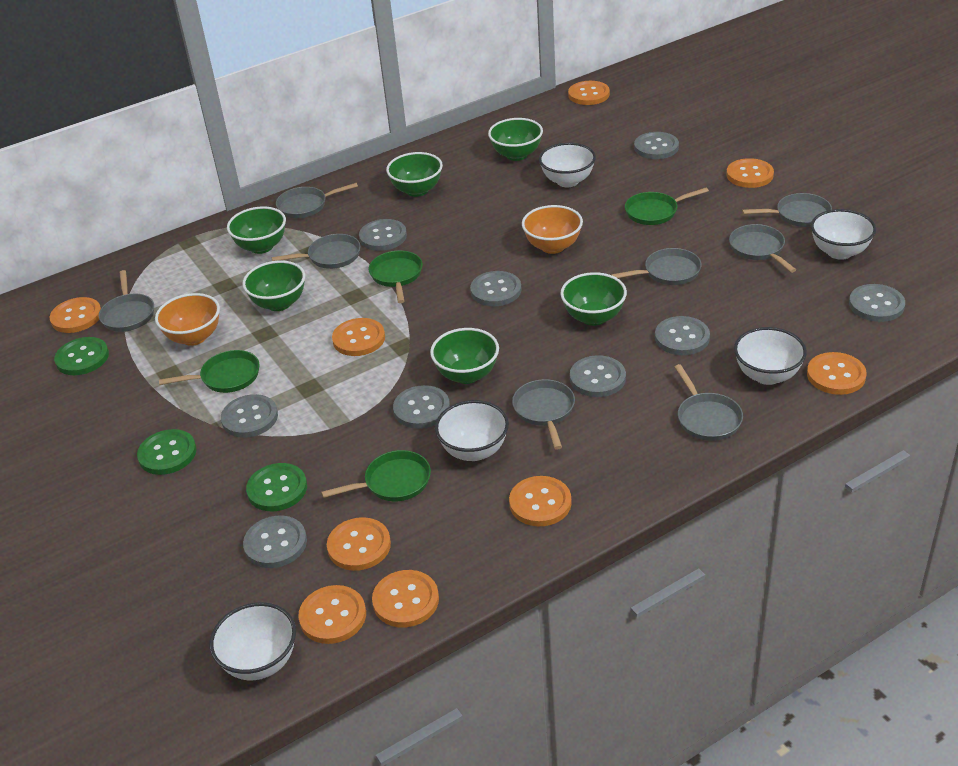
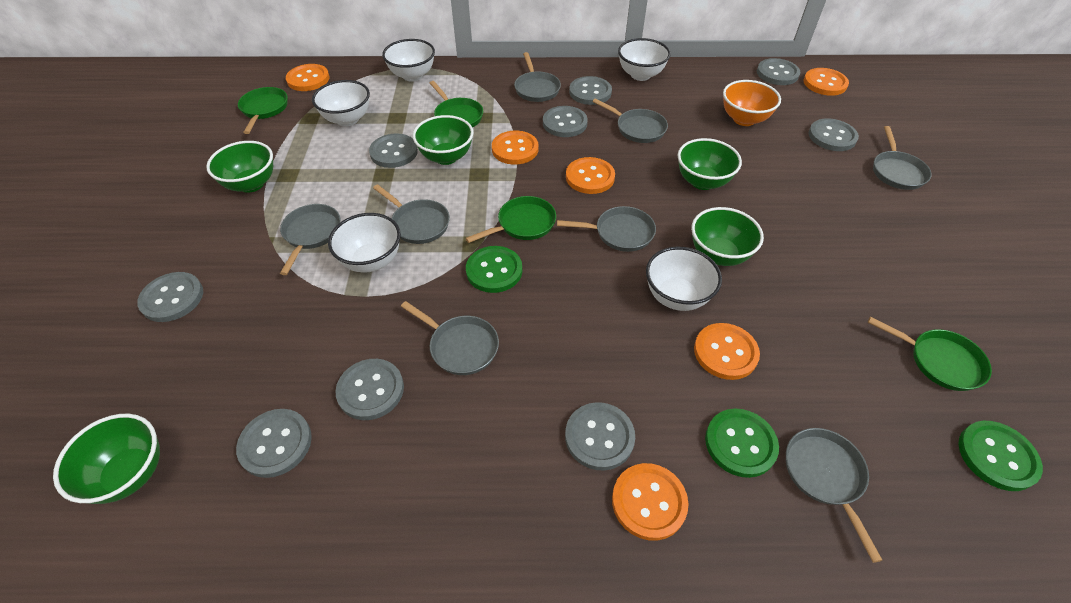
green bowl: [227,206,286,254] [242,261,305,311] [386,152,443,197] [430,328,499,384] [488,118,543,161] [560,272,627,326] = 6 -> [53,414,160,504] [206,141,273,193] [412,115,473,165] [678,138,742,190] [691,207,764,266] = 5
orange bowl: [155,293,220,346] [522,205,583,254] = 2 -> [723,80,781,126] = 1
orange button: [50,297,101,333] [298,585,366,644] [327,517,391,571] [332,318,385,356] [372,570,439,627] [509,476,572,526] [568,81,610,105] [726,158,774,188] [807,352,867,395] = 9 -> [286,64,330,91] [492,131,539,165] [566,157,615,194] [612,463,688,541] [694,323,760,380] [804,68,849,96] = 6

